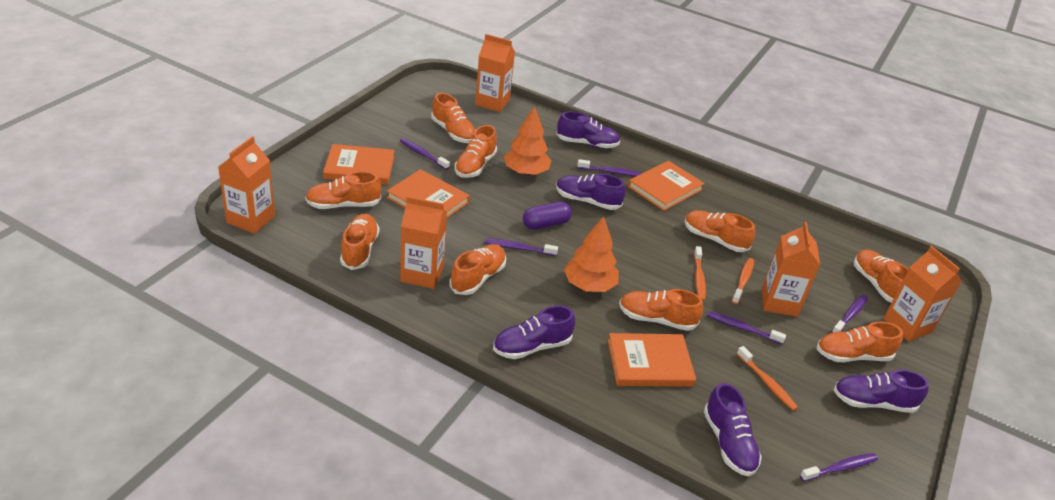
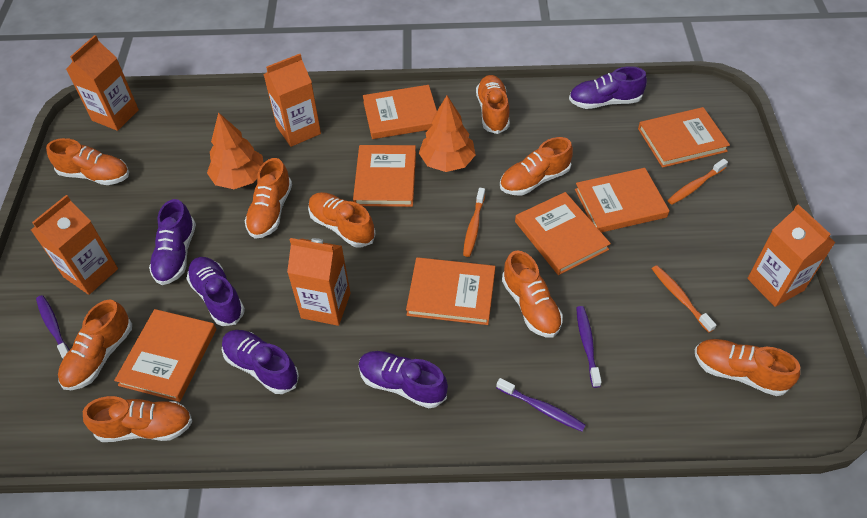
orange book: [323,144,395,185] [387,169,470,218] [608,333,696,387] [628,161,704,211] = 4 -> [114,309,216,402] [353,145,416,207] [363,85,437,139] [406,257,495,325] [515,192,611,275] [575,168,670,233] [638,107,730,168] = 7
purple capsule: [523,201,572,230] = 1 -> none = 0
purple toothbrush: [400,138,450,170] [485,238,558,256] [577,159,641,176] [707,311,786,344] [800,453,878,482] [832,295,868,333] = 6 -> [36,295,69,358] [496,378,586,432] [576,306,602,388] = 3

